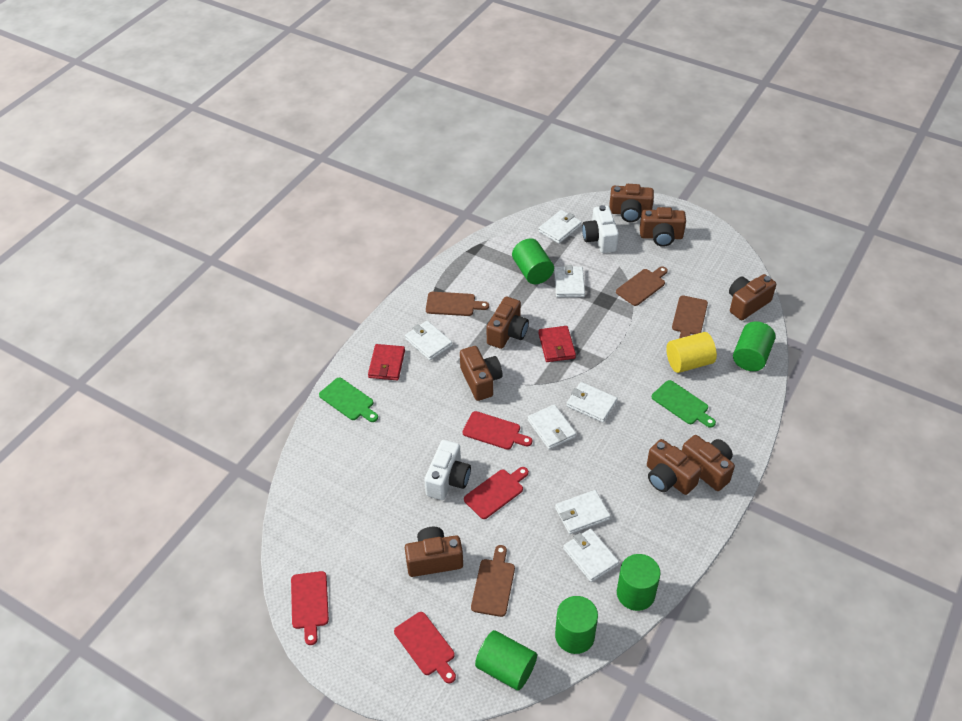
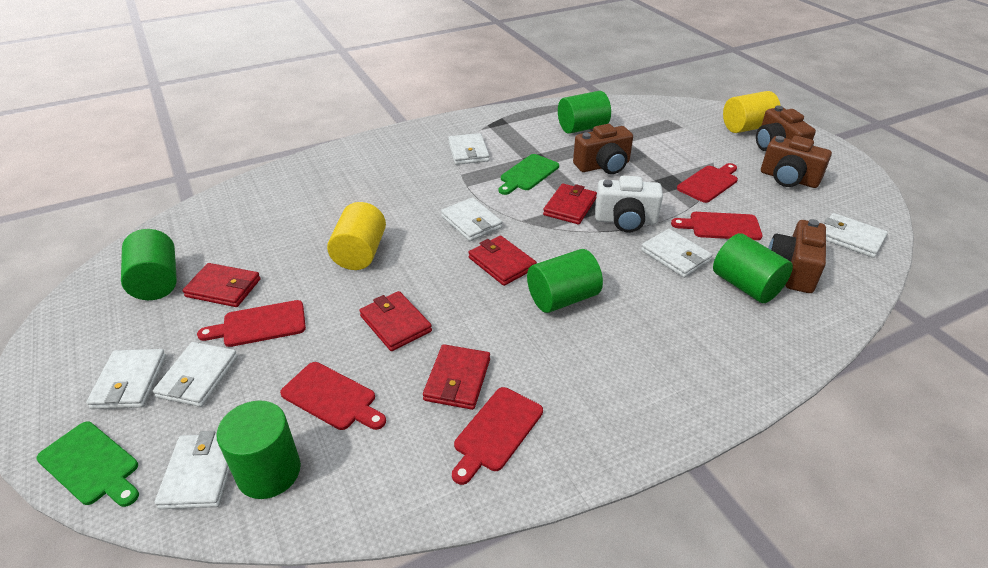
brown camera: [405,527,463,577] [460,346,502,401] [487,297,529,349] [609,184,654,222] [640,207,686,247] [647,439,702,495] [682,435,735,491] [729,274,776,320] = 8 -> [573,124,633,174] [756,105,816,151] [761,136,832,188] [768,219,826,293] = 4
brown cutting board: [426,292,489,316] [471,545,515,617] [616,266,668,306] [672,295,708,338] = 4 -> none = 0
red cutting board: [291,571,329,645] [394,612,456,683] [463,411,532,450] [464,467,529,519] = 4 -> [197,300,306,347] [280,362,386,430] [452,387,543,485] [671,212,763,240] [677,163,738,203] = 5
red wallet: [368,344,405,380] [538,326,576,362] = 2 -> [183,263,260,307] [359,291,432,351] [423,344,490,410] [468,236,537,286] [543,184,597,225] = 5
white camera: [424,440,471,500] [582,205,619,253] = 2 -> [595,176,663,233] = 1
yellow cylinder: [666,332,717,373] = 1 -> [327,202,386,270] [723,91,781,133] = 2

